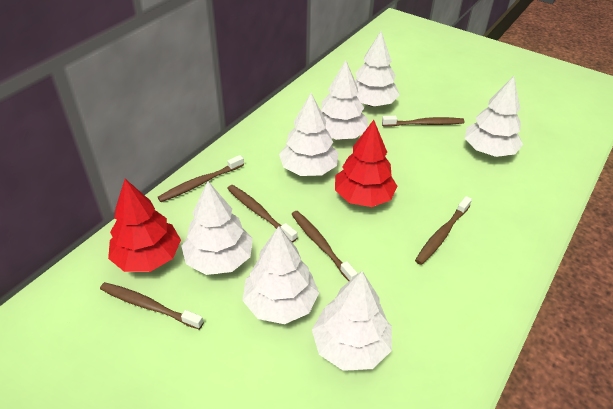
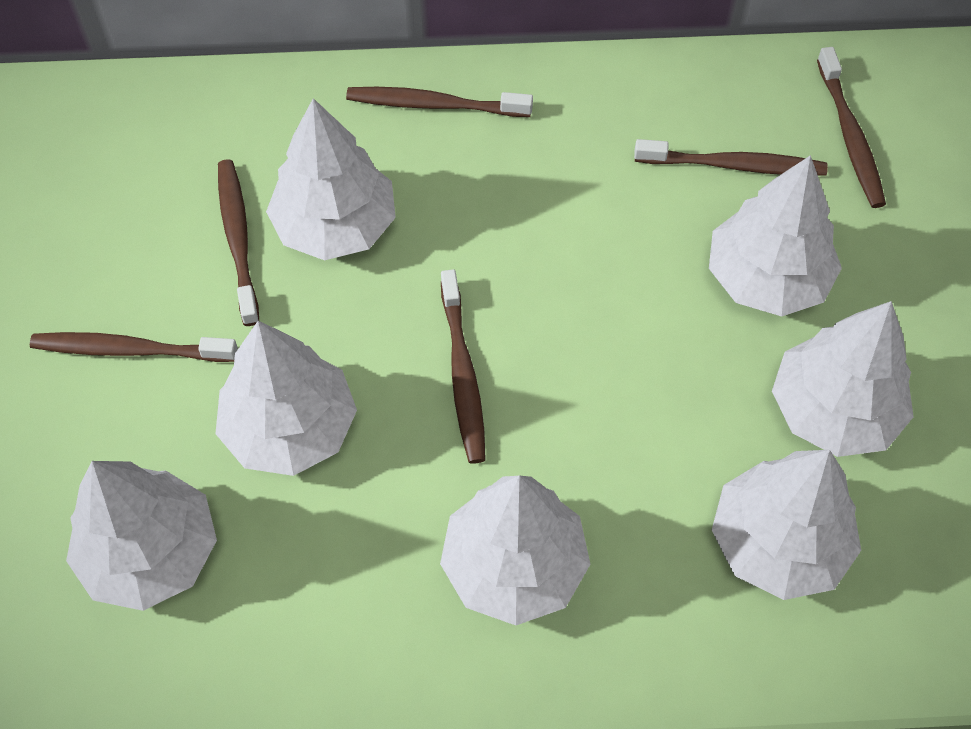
red tree: [108,179,181,272] [335,120,397,207] = 2 -> none = 0

